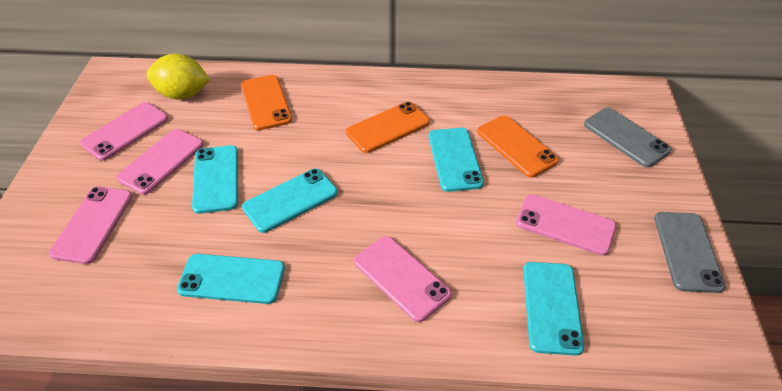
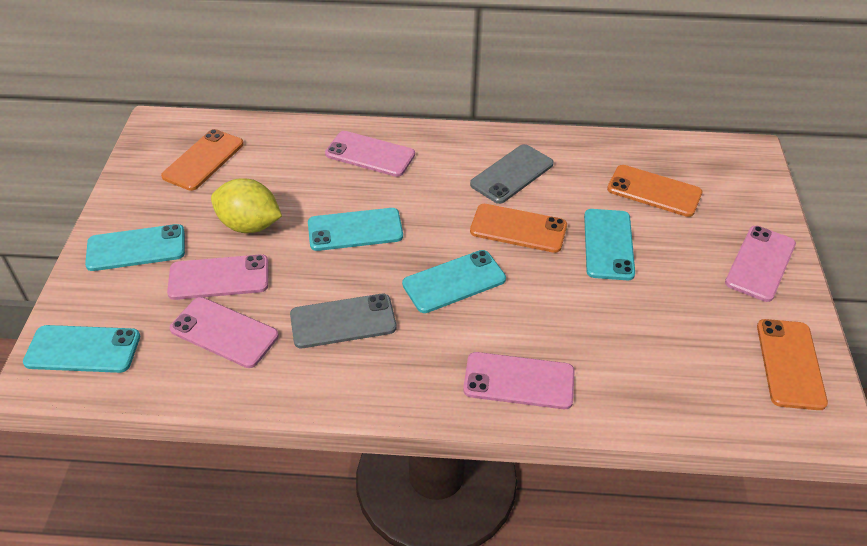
orange phone: [241,75,292,130] [346,102,430,153] [477,115,559,178] = 3 -> [161,129,244,191] [470,204,567,253] [607,165,702,217] [757,319,828,410] = 4

